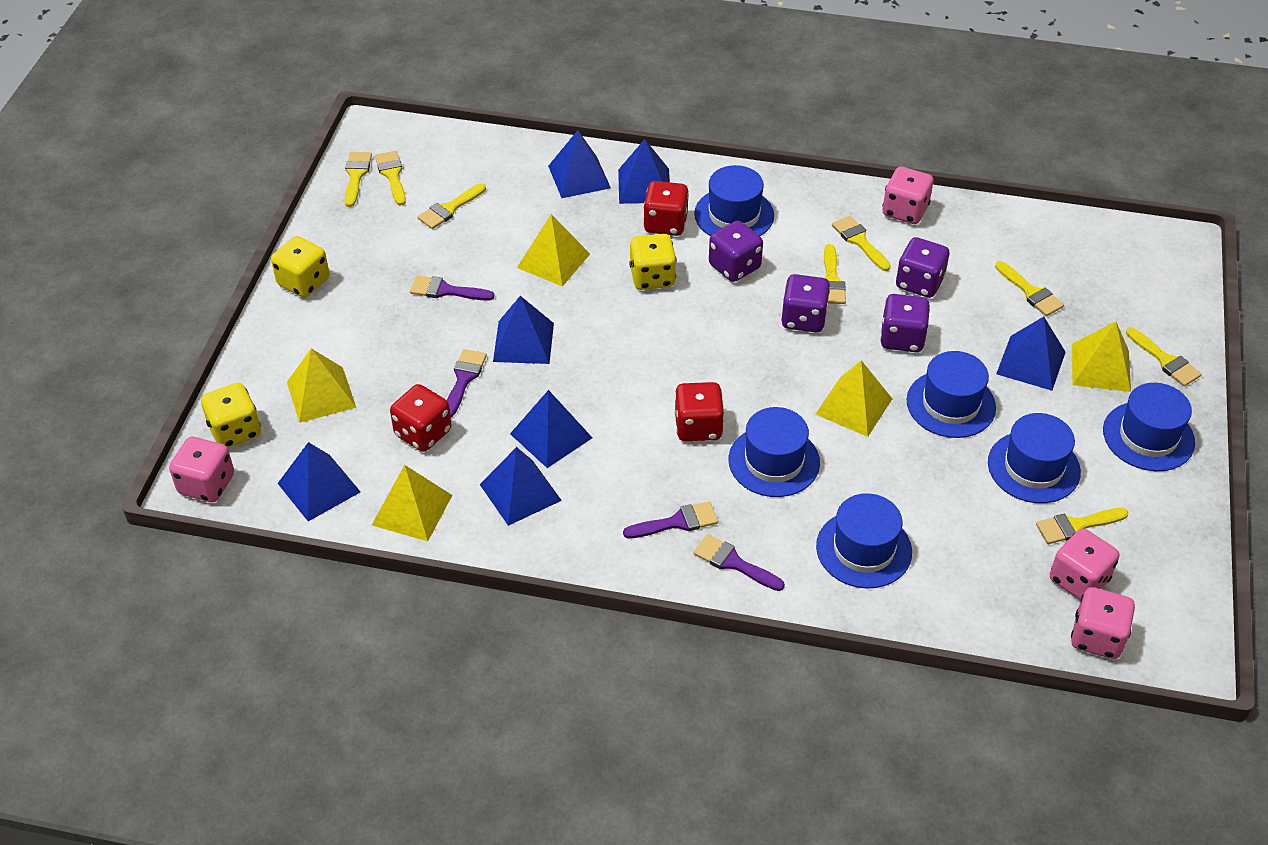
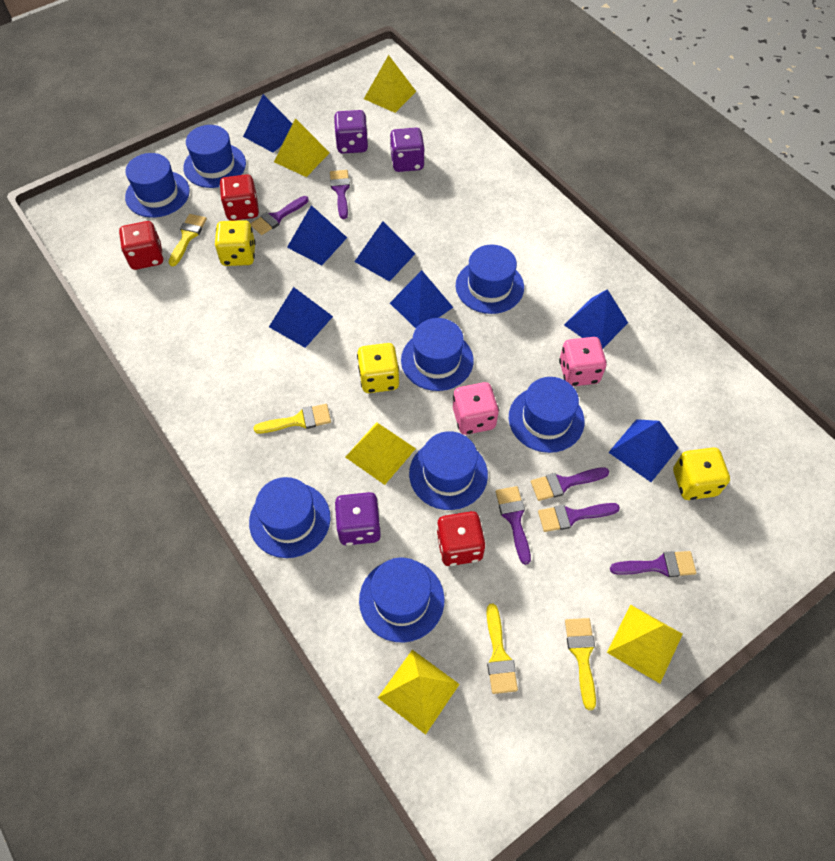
blue hat: [694,165,774,236] [729,407,820,497] [816,493,912,589] [907,351,996,438] [988,413,1081,503] [1103,383,1195,471] = 6 -> [125,153,190,217] [183,125,246,188] [249,477,331,558] [359,557,445,643] [401,318,474,391] [409,431,488,510] [456,244,524,314] [509,377,585,453] = 8
pink dice: [169,437,234,502] [882,167,933,224] [1050,528,1120,600] [1071,587,1135,659] = 4 -> [453,382,499,435] [559,337,607,386] = 2
purple brush: [410,275,495,301] [447,349,487,417] [623,501,718,538] [693,534,785,591] = 4 -> [250,196,308,235] [330,170,350,219] [496,486,531,565] [531,467,609,501] [538,503,620,532] [610,551,696,577] = 6
purple dice: [709,221,763,282] [781,274,830,333] [880,294,930,352] [896,237,949,298] = 4 -> [334,110,368,154] [334,492,381,545] [390,128,425,172] = 3
yellow brush: [345,152,372,207] [375,151,406,206] [418,183,486,229] [824,244,846,304] [832,216,891,271] [995,261,1064,316] [1036,508,1129,544] [1126,327,1202,386] = 8 -> [168,214,207,266] [254,404,331,433] [486,604,518,694] [565,618,596,710] = 4

